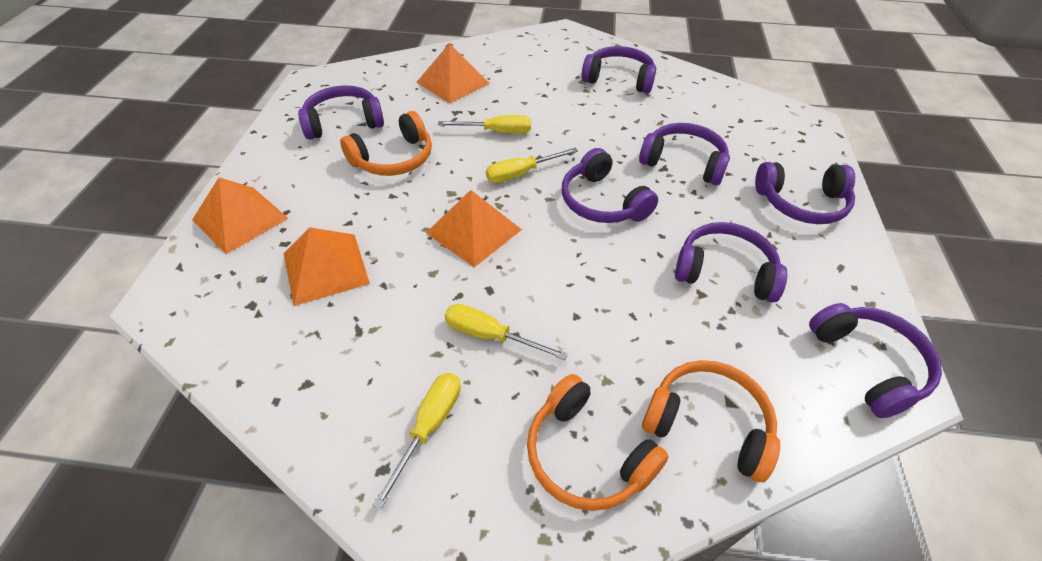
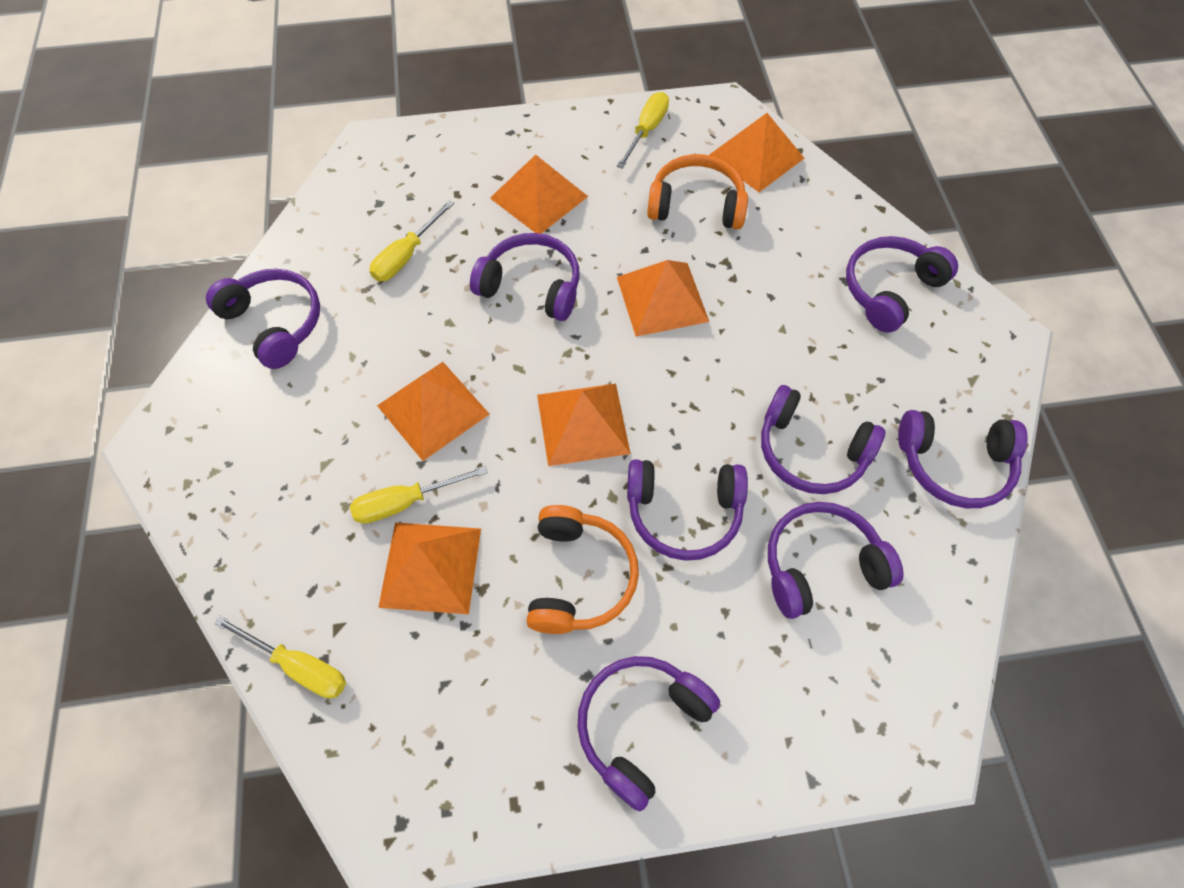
orange headphones: [340,111,432,176] [527,374,669,511] [642,360,780,482] = 3 -> [526,505,639,634] [647,154,748,229] = 2
orange pyramid: [192,178,289,254] [284,227,370,306] [416,43,490,104] [426,190,522,267] = 4 -> [377,362,489,461] [378,523,481,614] [490,155,588,234] [537,384,631,466] [617,260,709,337] [709,113,804,192] = 6
purple headphones: [298,85,384,140] [562,148,658,223] [581,46,656,94] [639,123,730,185] [675,222,787,302] [755,162,855,224] [809,303,942,418] = 7 -> [206,269,320,369] [470,233,580,321] [577,656,720,811] [627,459,748,561] [761,385,886,494] [768,502,903,619] [846,236,958,333] [898,410,1028,508] = 8

